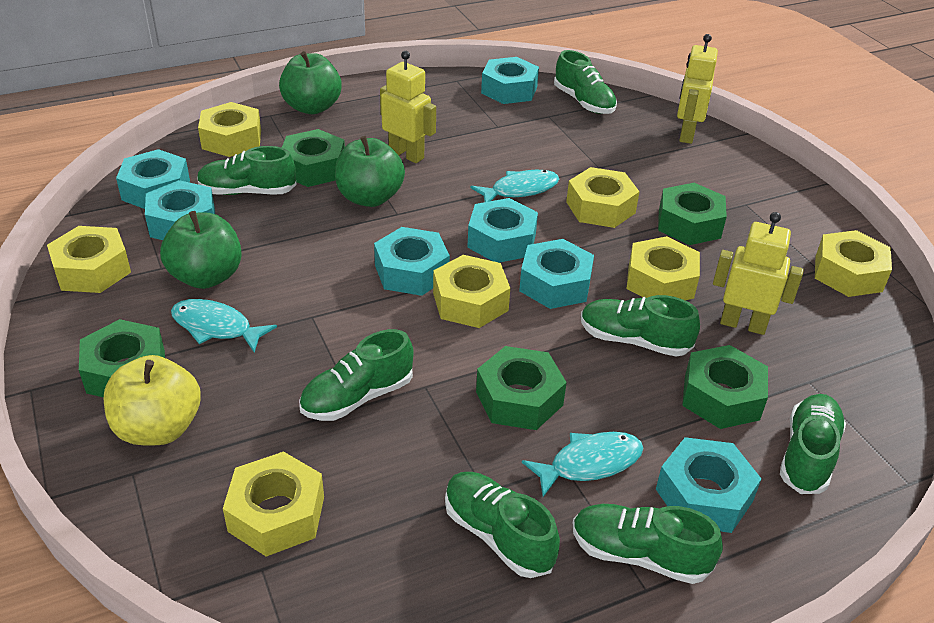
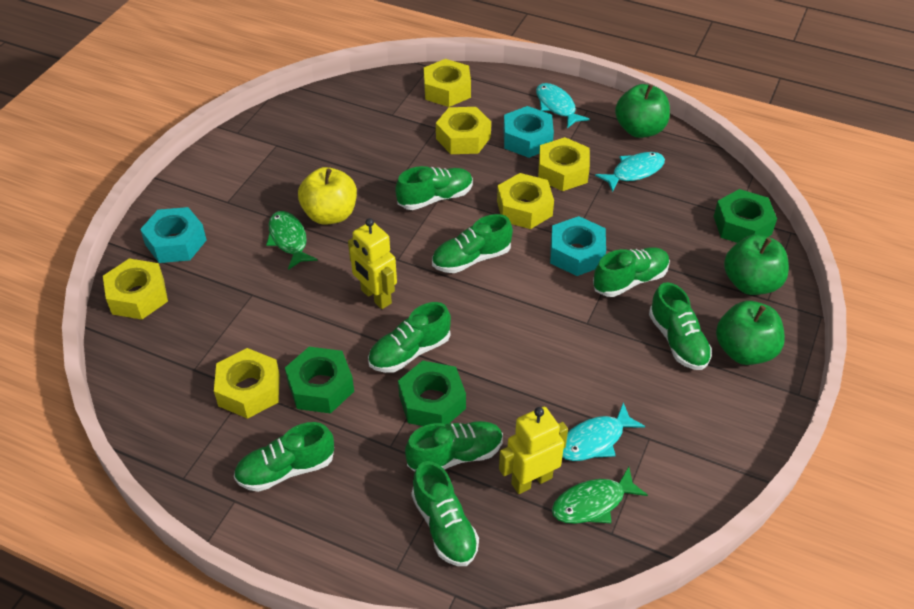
green fish: none = 0 -> [266,211,317,270] [552,467,648,524] = 2
green nut: [79,319,165,397] [282,129,345,187] [476,346,567,430] [658,183,727,245] [682,345,768,429] = 5 -> [285,347,354,414] [398,360,466,426] [714,189,777,243] = 3
green shoe: [197,146,297,195] [299,329,414,421] [445,472,560,578] [554,50,617,114] [573,504,723,584] [581,295,700,357] [780,394,846,494] = 7 -> [234,422,334,492] [368,302,451,373] [395,166,473,210] [405,421,503,472] [411,461,479,566] [432,214,513,273] [593,247,670,297] [649,282,712,370] = 8
turquoise nut: [116,149,190,209] [145,180,215,240] [374,227,450,296] [467,198,538,263] [481,57,539,104] [519,239,594,309] [656,437,761,533] = 7 -> [140,207,207,263] [503,106,554,158] [550,216,606,276] = 3
yellow nut: [47,226,131,293] [198,102,261,157] [223,451,324,557] [433,255,510,328] [566,167,640,228] [626,236,700,300] [815,230,892,297] = 7 -> [103,259,168,319] [214,348,280,419] [424,59,471,107] [436,107,491,154] [497,173,554,229] [538,137,590,191] = 6
yellow robot: [380,51,436,163] [677,34,718,144] [713,212,803,335] = 3 -> [348,218,397,309] [499,407,568,494] = 2

